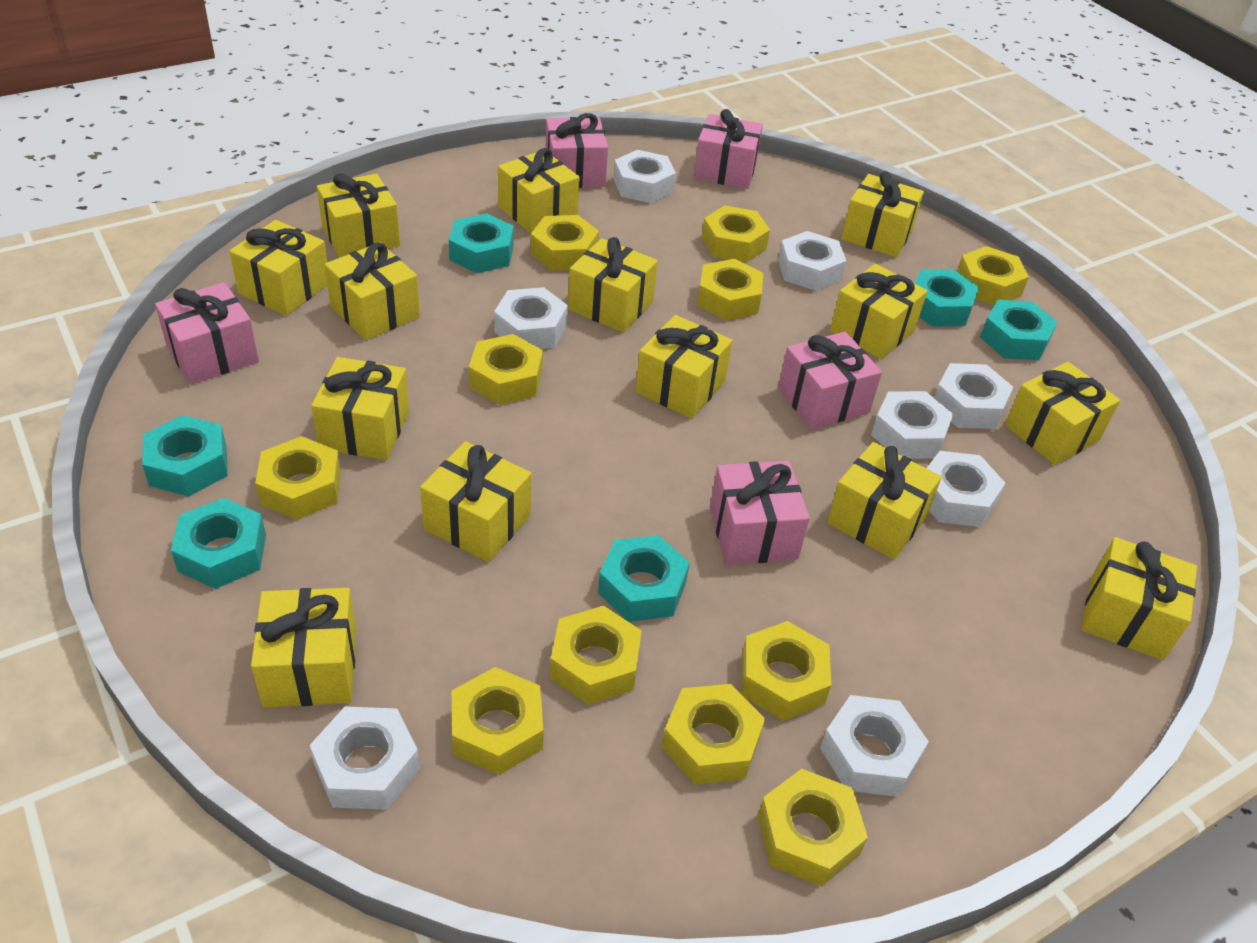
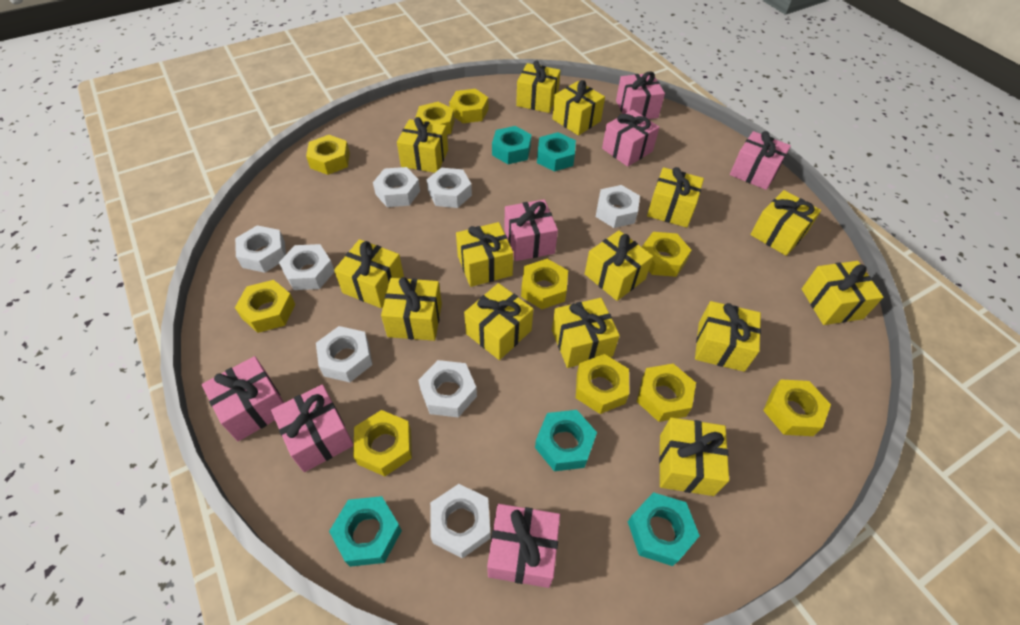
pink gift: [155,282,259,385] [546,113,608,188] [694,109,763,189] [710,461,810,565] [778,332,882,430] = 5 -> [202,356,284,441] [271,384,354,472] [487,504,560,588] [504,199,558,261] [602,110,660,167] [616,72,665,119] [730,131,791,190] = 7
turquoise nut: [142,415,228,496] [171,498,266,589] [449,213,514,273] [598,535,690,622] [915,269,979,327] [980,300,1057,360] = 6 -> [329,496,402,567] [492,126,532,164] [535,410,597,471] [537,132,576,172] [628,492,700,566] = 5
yellow nut: [255,436,341,520] [452,667,544,775] [469,334,543,405] [531,215,599,271] [550,606,642,705] [662,684,765,785] [697,259,764,321] [701,206,770,263] [741,621,832,721] [758,769,868,886] [957,246,1029,305] = 11 -> [235,280,295,333] [306,135,350,175] [353,410,412,476] [415,102,454,135] [449,89,488,123] [521,259,568,309] [576,354,629,414] [637,364,696,422] [642,232,691,277] [763,379,831,436] = 10

